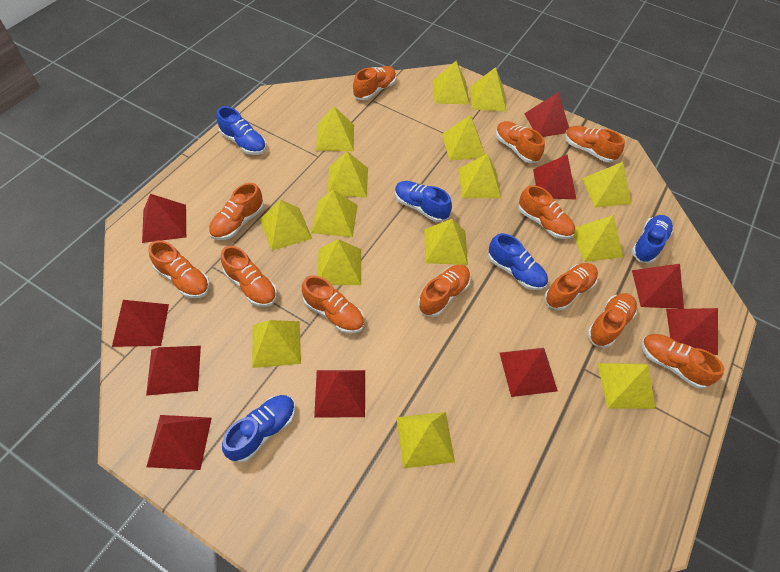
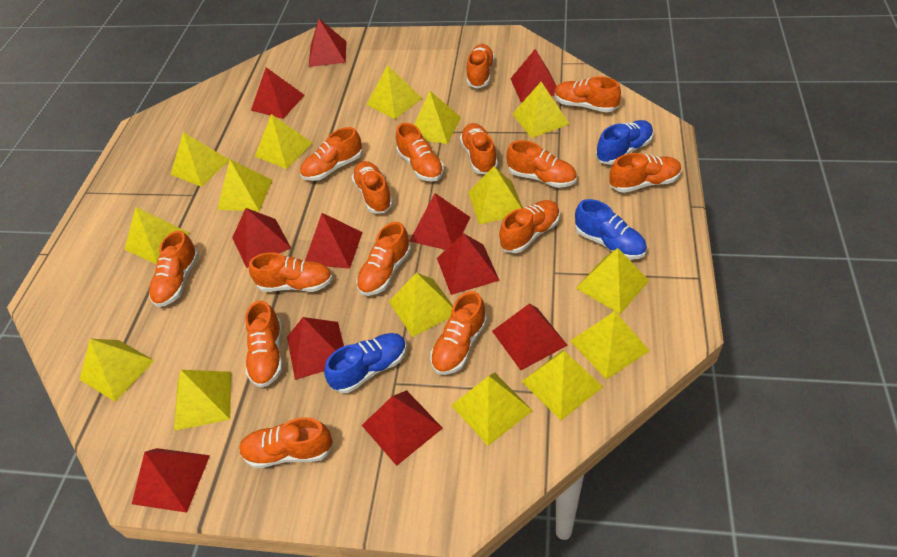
blue shoe: [216,106,266,155] [222,395,295,463] [395,181,452,222] [488,233,548,290] [632,215,673,263] = 5 -> [324,333,407,393] [575,199,647,260] [596,120,653,165] = 3
orange shoe: [148,240,210,298] [209,183,264,240] [221,246,277,307] [302,275,364,334] [353,66,396,100] [418,265,471,317] [496,121,545,163] [518,185,575,239] [544,263,598,310] [565,126,625,163] [587,293,637,348] [641,334,724,389] = 12 -> [149,230,199,307] [239,417,333,468] [245,301,283,388] [249,252,333,292] [300,127,362,181] [352,161,393,213] [356,222,411,296] [396,123,444,182] [430,291,487,375] [460,123,498,174] [467,44,495,89] [499,200,560,253] [506,140,577,188] [555,76,621,112] [609,153,682,193] = 15
red pyramid: [112,300,169,347] [142,194,186,243] [146,346,201,396] [147,415,212,470] [314,370,365,418] [500,348,558,397] [524,92,569,137] [533,154,577,200] [632,264,684,309] [666,308,718,355] = 10 -> [132,448,210,513] [232,208,291,268] [251,67,305,119] [287,317,344,380] [305,213,363,269] [309,19,347,67] [362,390,443,466] [409,193,471,250] [437,233,500,295] [492,304,568,370] [510,49,557,102] = 11

